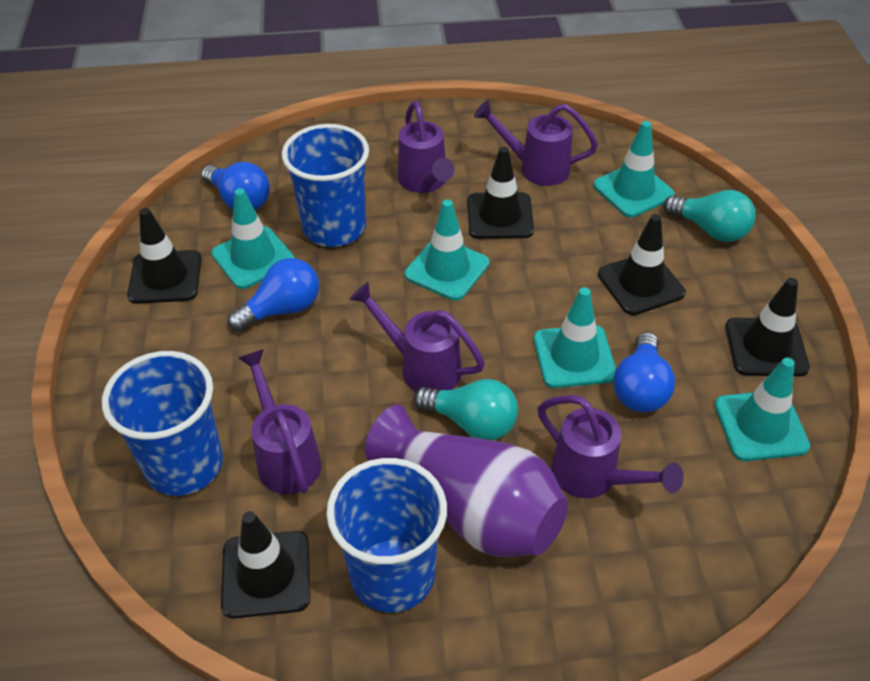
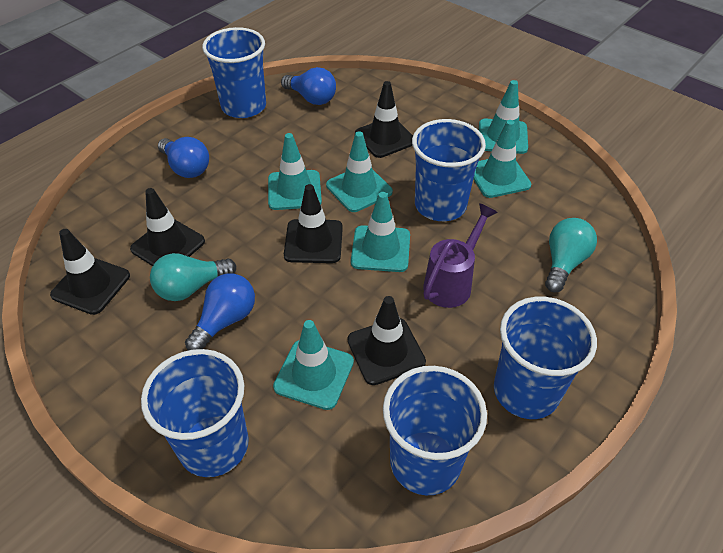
blue cup: [102,351,223,496] [282,124,369,247] [326,458,447,612] = 3 -> [141,349,249,477] [202,27,266,118] [383,366,487,495] [412,119,486,221] [494,297,597,419] = 5
purple vase: [365,405,568,557] = 1 -> none = 0
purple watering can: [238,349,322,494] [350,282,485,392] [398,101,454,193] [474,100,598,186] [538,395,684,498] = 5 -> [423,203,498,308] = 1
turquoise traffic cone: [211,188,295,289] [405,199,490,301] [534,287,616,388] [593,121,675,217] [715,358,810,461] = 5 -> [268,133,322,210] [273,320,354,410] [326,131,393,212] [351,192,410,272] [473,120,531,198] [479,80,528,154] = 6

